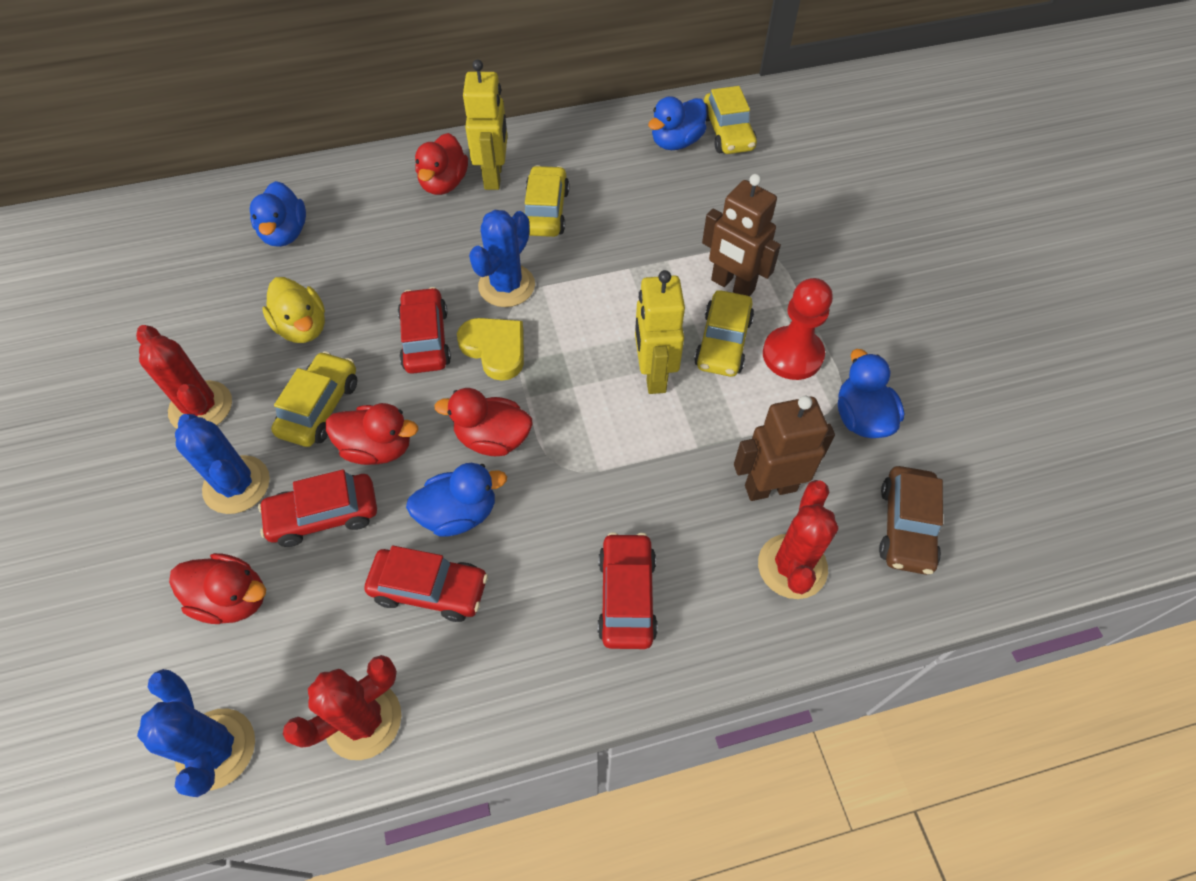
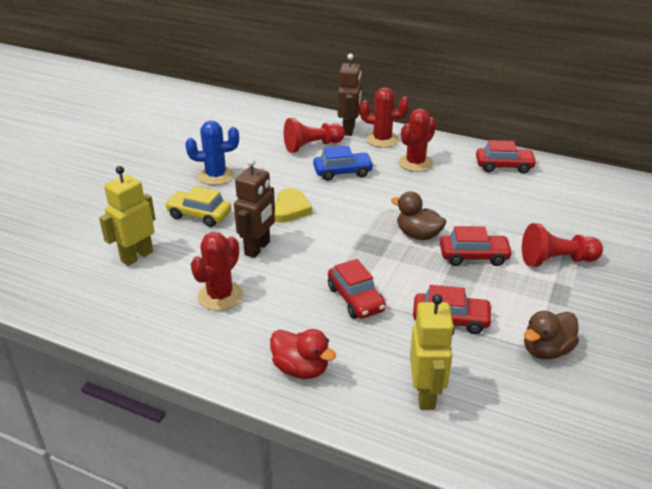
blue cactus: [137,669,255,797] [175,414,270,514] [469,210,535,307] = 3 -> [185,120,239,185] = 1
blue car: none = 0 -> [313,146,374,181] = 1
blue duck: [250,181,306,247] [406,463,507,537] [648,96,707,150] [838,349,905,438] = 4 -> none = 0
brown car: [879,466,943,575] = 1 -> none = 0
brown duck: none = 0 -> [391,191,447,240] [524,311,579,359] = 2
red duck: [169,553,266,624] [326,403,418,465] [415,133,468,195] [434,388,533,456] = 4 -> [270,329,336,379] = 1
red pawn: [763,278,833,380] = 1 -> [284,118,345,153] [522,223,603,267] = 2
yellow car: [271,351,357,447] [524,165,569,237] [694,290,754,377] [704,86,757,154] = 4 -> [165,186,231,227] = 1
yellow duck: [262,277,325,343] = 1 -> none = 0

